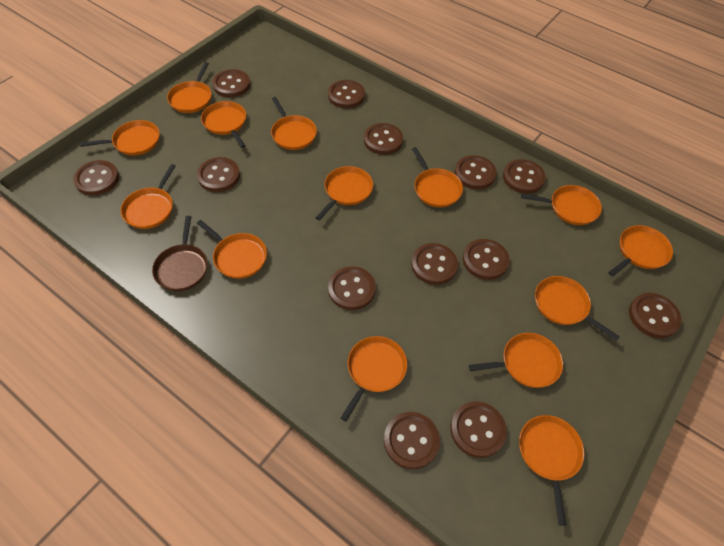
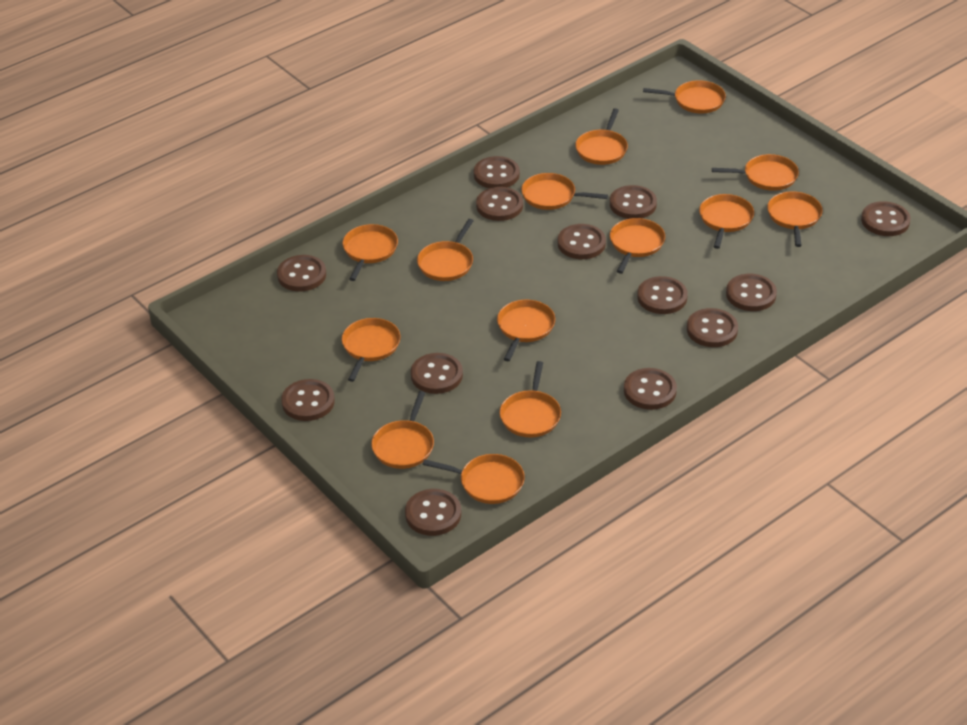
brown pan: [152,216,208,291] = 1 -> none = 0

